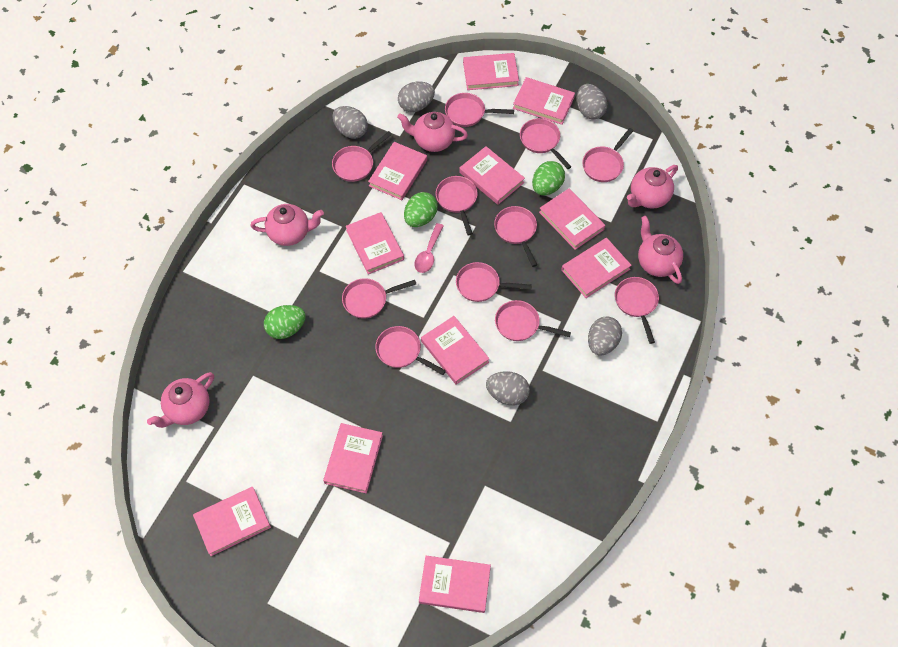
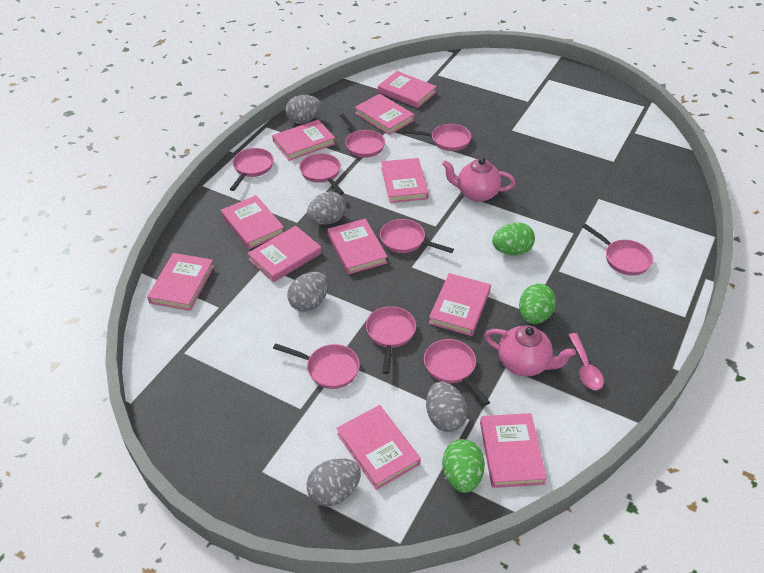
pink pan: [332,131,392,182] [342,278,416,319] [375,326,446,375] [436,176,478,235] [445,93,514,127] [456,262,532,302] [494,206,537,267] [495,300,571,341] [520,118,571,169] [582,128,634,182] [615,277,659,344] = 11 -> [230,148,274,191] [273,343,360,389] [299,153,344,195] [340,114,385,158] [366,306,416,374] [380,219,454,253] [403,124,471,151] [424,339,490,406] [582,224,653,275] = 9
pink teapot: [147,372,214,428] [250,204,324,246] [397,112,468,152] [627,165,678,209] [638,216,683,284] = 5 -> [442,158,516,202] [484,325,576,377] = 2

